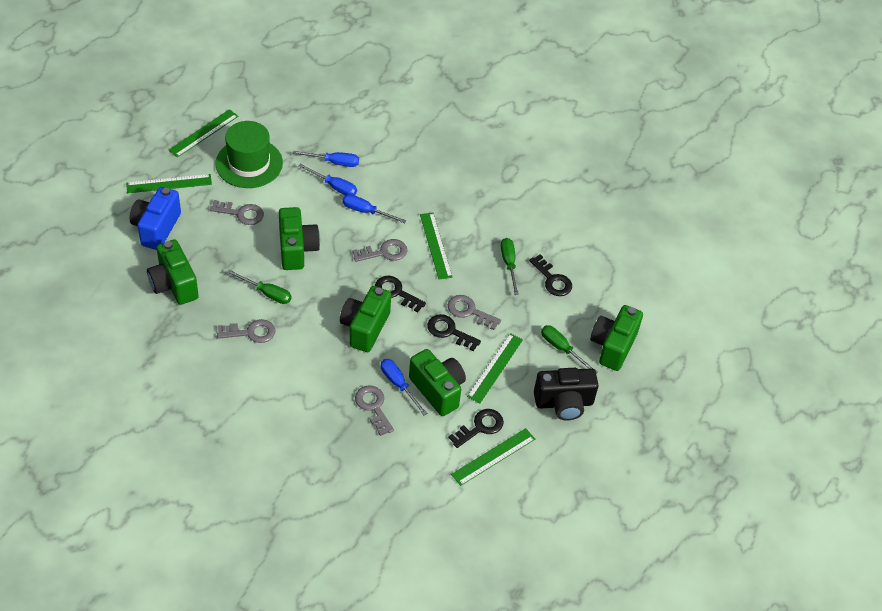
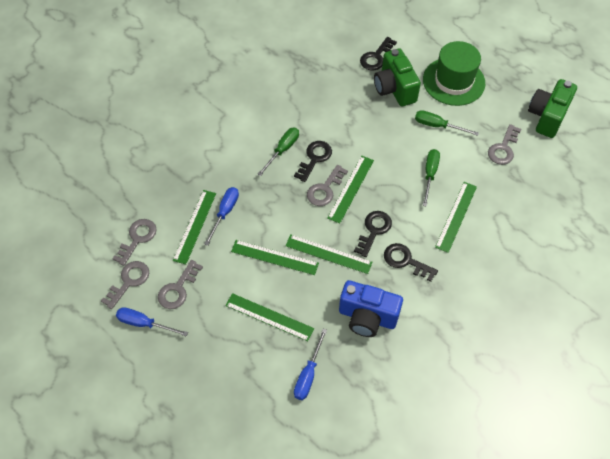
black camera: [534,368,598,420] = 1 -> none = 0
blue screwdriver: [293,151,359,167] [298,163,357,195] [343,194,407,223] [381,359,427,415] = 4 -> [116,307,188,336] [204,187,239,246] [294,329,327,400] = 3
green camera: [147,239,199,305] [279,207,320,270] [340,286,391,352] [409,349,466,416] [590,305,643,371] = 5 -> [374,48,421,106] [528,79,577,138] = 2
green ruler: [126,174,212,193] [169,109,238,158] [420,212,453,280] [451,428,535,486] [467,333,523,403] = 5 -> [173,190,216,264] [225,293,314,341] [231,240,319,275] [285,234,372,274] [327,156,374,224] [435,182,477,253] = 6

